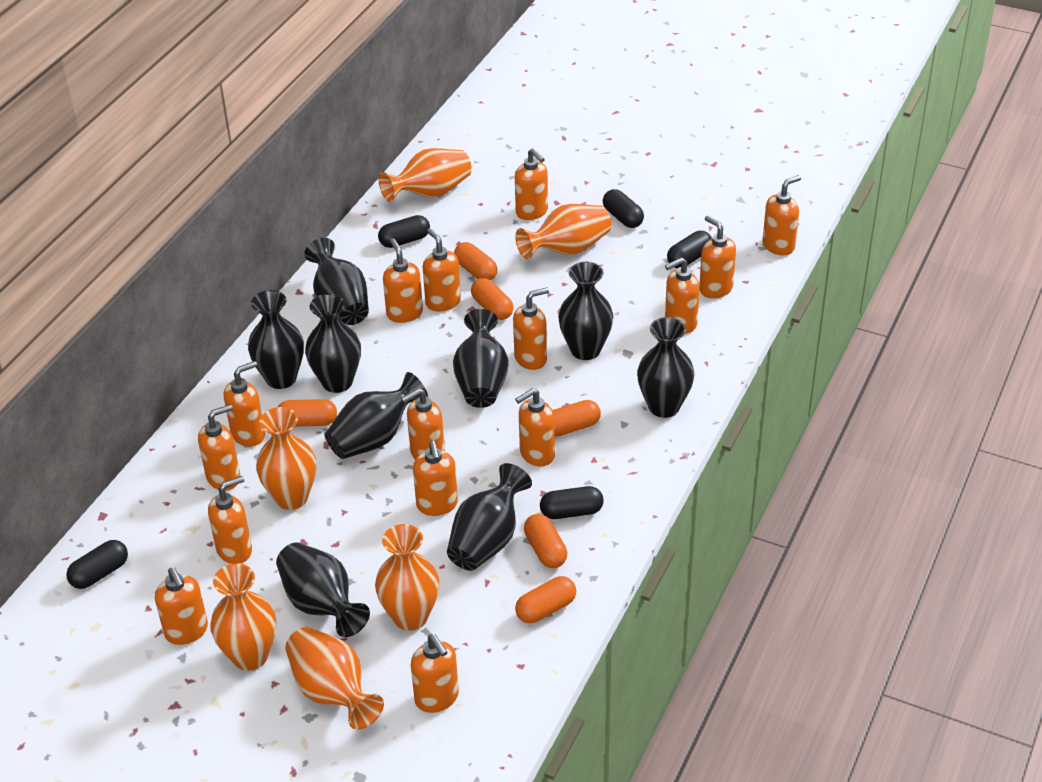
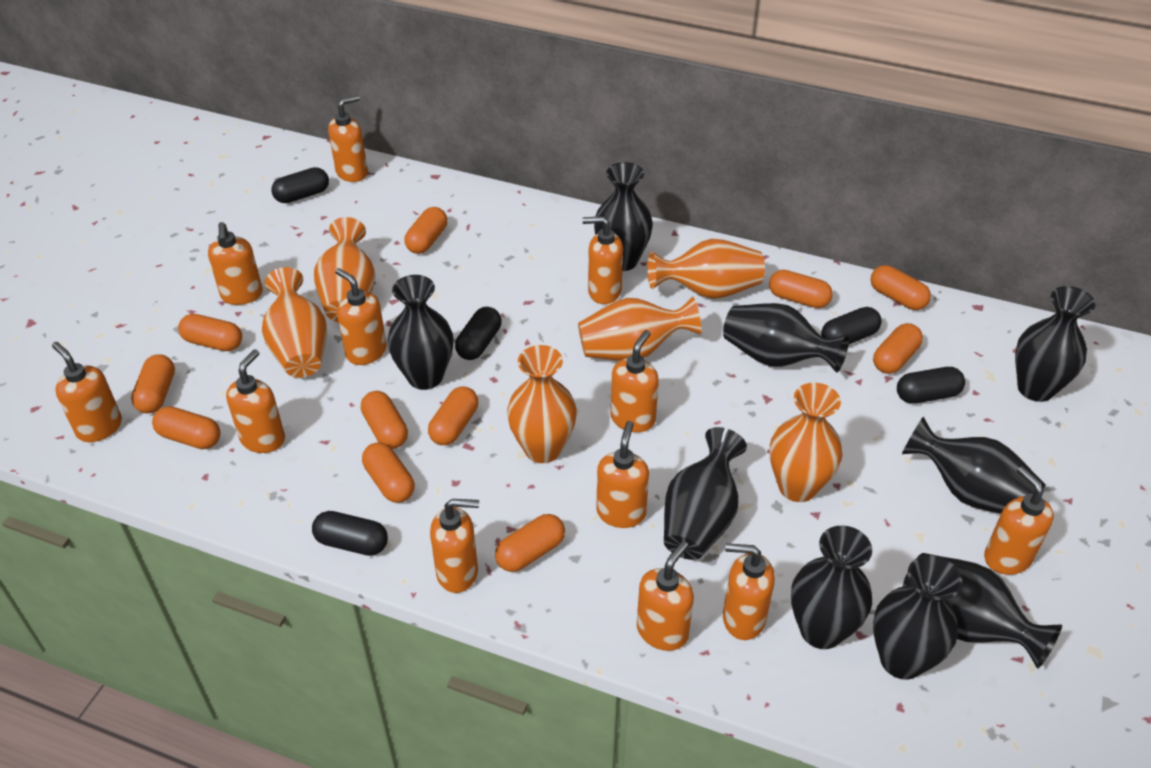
orange capsule: [278,399,337,427] [454,242,497,280] [471,278,514,320] [515,576,576,623] [524,514,567,568] [553,400,601,437] = 6 -> [131,354,175,413] [152,406,220,449] [178,314,242,351] [361,391,408,449] [362,442,415,503] [404,207,447,254] [428,386,478,445] [495,514,565,572] [769,270,833,308] [870,265,931,310] [873,323,923,374] = 11
orange soap dispenser: [155,567,208,645] [198,404,240,491] [208,476,252,564] [224,361,265,447] [383,238,423,323] [401,388,445,460] [411,634,459,713] [413,441,458,516] [423,228,461,312] [513,287,549,370] [515,148,548,220] [515,388,555,466] [665,257,700,333] [699,216,736,298] [763,175,801,255] = 15 -> [52,342,122,442] [208,222,263,305] [226,349,285,453] [328,95,368,182] [335,268,387,365] [430,499,479,593] [582,216,623,304] [596,421,649,528] [611,330,659,432] [637,541,694,651] [723,543,775,640] [984,466,1054,575] = 12

